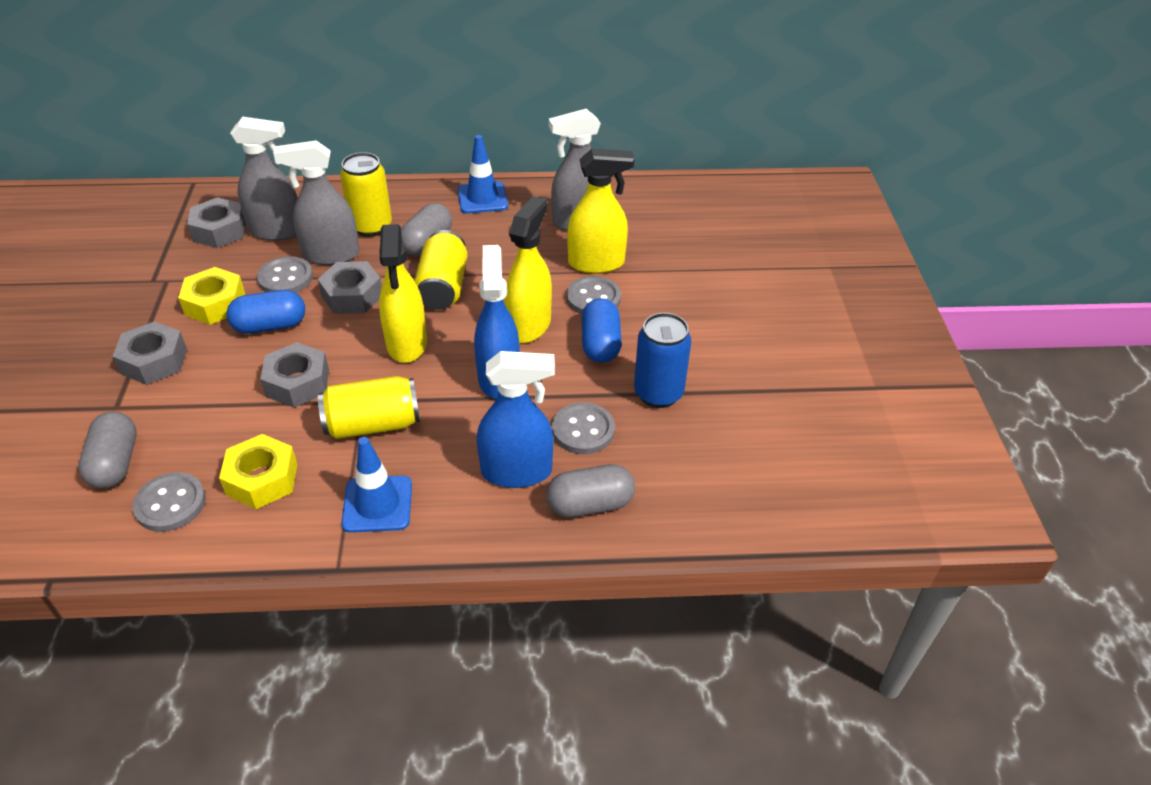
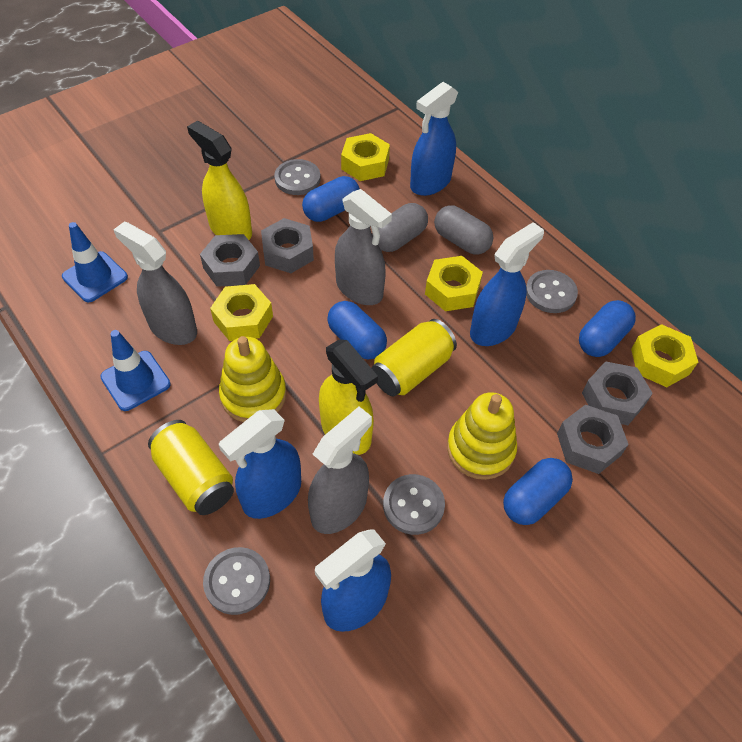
blue can: [634,313,691,408] = 1 -> none = 0
blue capsule: [226,290,305,334] [582,298,622,363] = 2 -> [302,176,360,222] [327,301,387,359] [503,458,573,525] [579,300,636,357] = 4
blue spray bottle: [474,245,520,399] [477,351,555,488] = 2 -> [219,409,301,519] [315,530,391,632] [410,82,458,196] [470,222,544,346] = 4
grey capsule: [78,412,137,489] [401,203,452,256] [546,464,635,518] = 3 -> [372,203,428,252] [434,205,493,255] = 2
yellow can: [318,376,420,439] [340,152,392,237] [414,230,468,310] = 3 -> [148,420,234,515] [372,319,457,396] = 2
yellow nut: [178,267,245,325] [219,434,297,509] = 2 -> [210,284,273,341] [341,133,390,181] [425,256,483,311] [631,324,698,387] = 4
yellow spray bottle: [379,224,427,363] [504,196,552,343] [567,148,635,274] = 3 -> [187,121,252,240] [319,339,378,455] = 2
yellow stacking toy: none = 0 -> [219,336,286,422] [447,392,517,480] = 2

